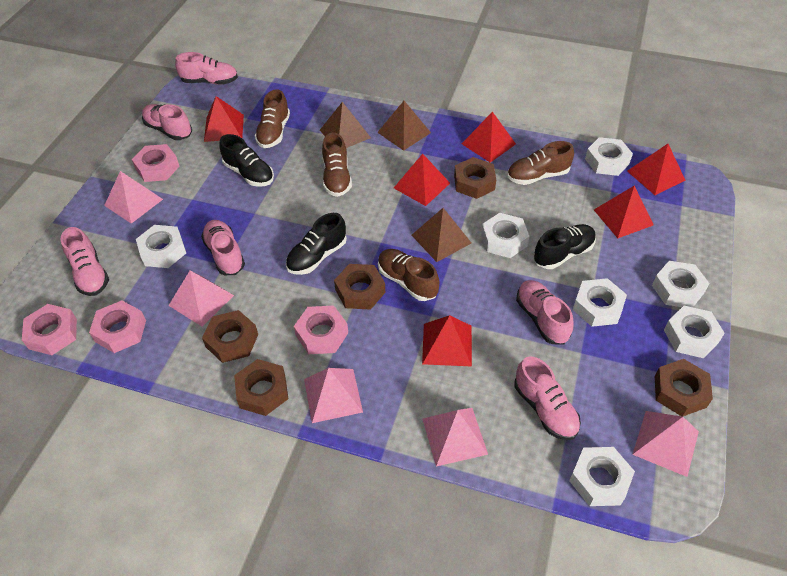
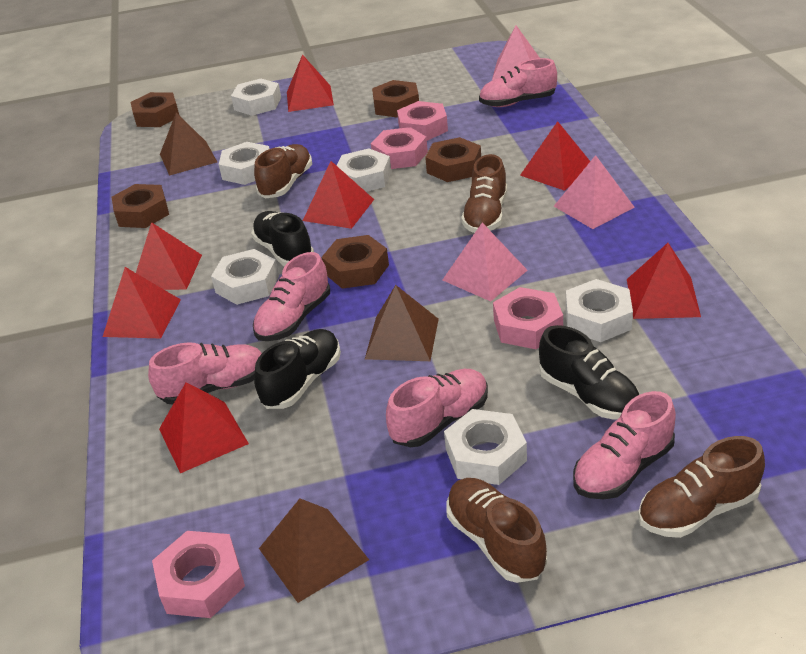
pink pyramid: [104,171,163,224] [168,270,234,326] [304,368,363,423] [423,408,488,466] [632,411,699,477] = 5 -> [443,223,528,301] [492,25,540,80] [554,155,635,229] = 3
pink shoe: [61,227,109,296] [142,104,192,140] [175,52,238,85] [201,220,245,275] [515,356,581,440] [516,280,573,345] = 6 -> [148,342,262,405] [253,252,330,341] [386,369,488,447] [479,58,557,107] [573,391,676,499] = 5
red pyramid: [204,96,244,142] [394,154,450,206] [422,315,472,367] [462,112,516,163] [594,185,654,238] [627,144,686,195] = 6 -> [103,267,181,338] [136,222,202,290] [159,382,249,473] [287,54,334,112] [303,161,374,229] [520,121,590,191] [627,243,701,319] = 7
white nut: [136,225,186,268] [481,213,529,258] [569,447,635,506] [573,278,627,327] [585,137,633,176] [652,261,710,307] [664,306,725,358] = 7 -> [211,249,279,305] [219,142,270,185] [231,79,281,116] [336,148,391,192] [444,409,527,485] [566,279,633,342] = 6

